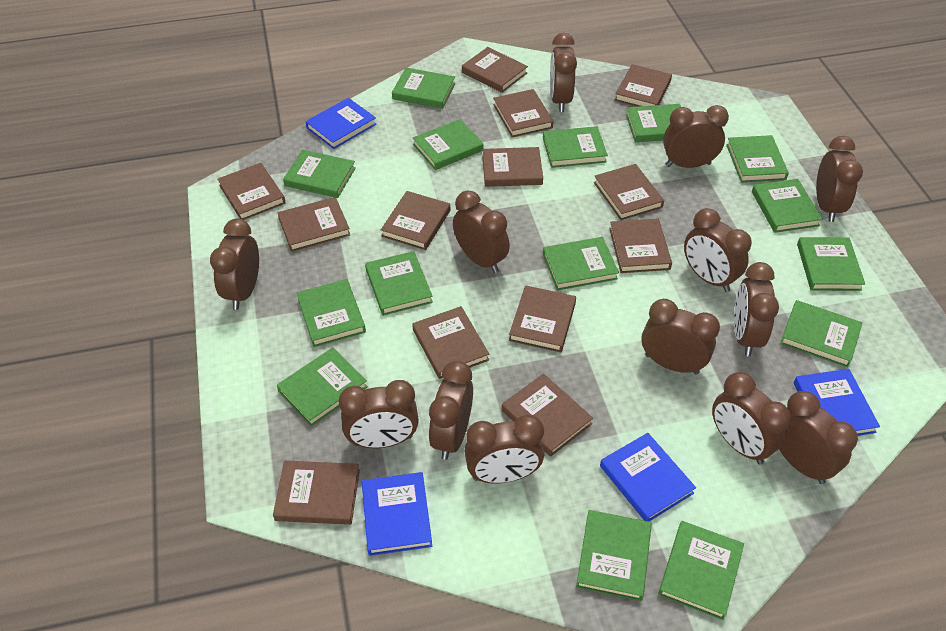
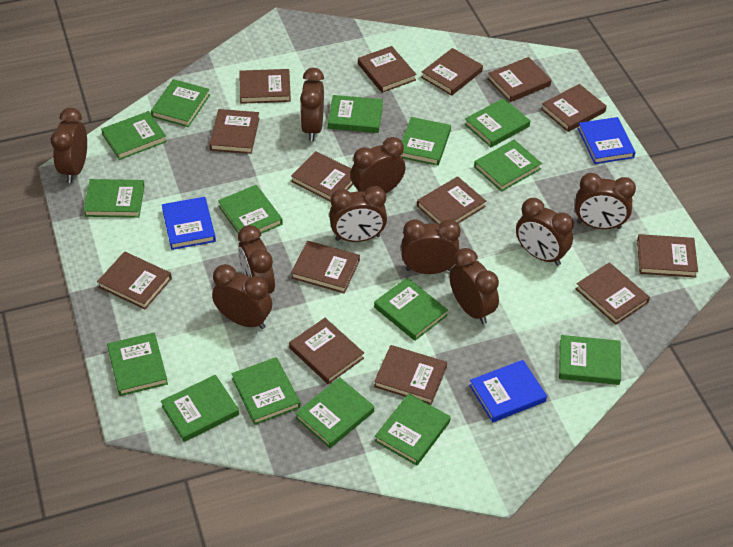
blue book: [305,98,377,149] [362,472,432,556] [600,433,696,521] [794,369,880,436] = 4 -> [162,197,216,250] [469,360,547,422] [578,117,636,164] = 3
brown book: [217,163,286,220] [273,460,360,525] [278,197,350,252] [381,191,450,250] [412,306,489,379] [462,47,528,93] [482,147,543,187] [493,89,554,137] [502,374,593,457] [509,285,576,352] [594,164,664,220] [609,219,672,273] [615,64,672,107] = 13 -> [97,251,172,309] [209,109,260,154] [240,69,291,104] [289,318,364,384] [291,151,353,201] [291,241,360,293] [358,46,417,93] [374,345,447,405] [417,176,486,224] [421,48,483,96] [488,57,551,102] [541,84,607,132] [576,263,650,325] [637,234,698,278] = 14
brown clock: [210,219,259,310] [339,380,419,448] [429,361,473,460] [453,190,510,273] [464,415,544,483] [550,33,577,112] [641,299,720,375] [663,105,729,168] [684,208,752,292] [712,372,791,464] [734,262,779,356] [779,391,858,484] [816,136,863,222] = 13 -> [51,108,87,183] [212,264,272,329] [238,225,275,294] [300,68,324,141] [329,186,387,242] [351,137,406,193] [401,219,461,274] [449,248,499,324] [516,198,574,266] [575,173,636,229] = 10

